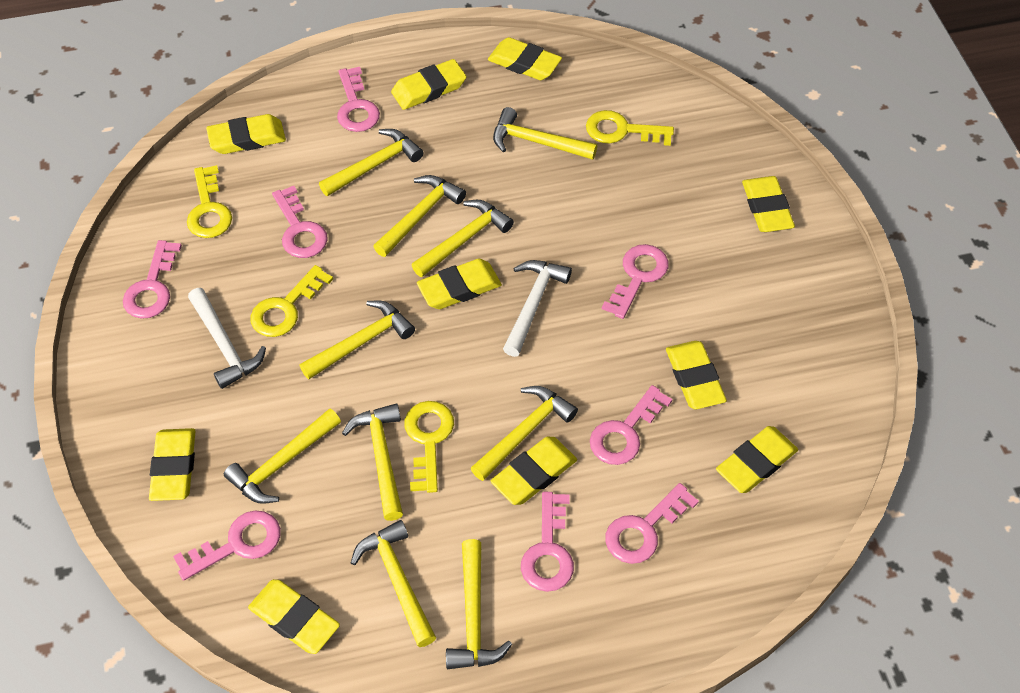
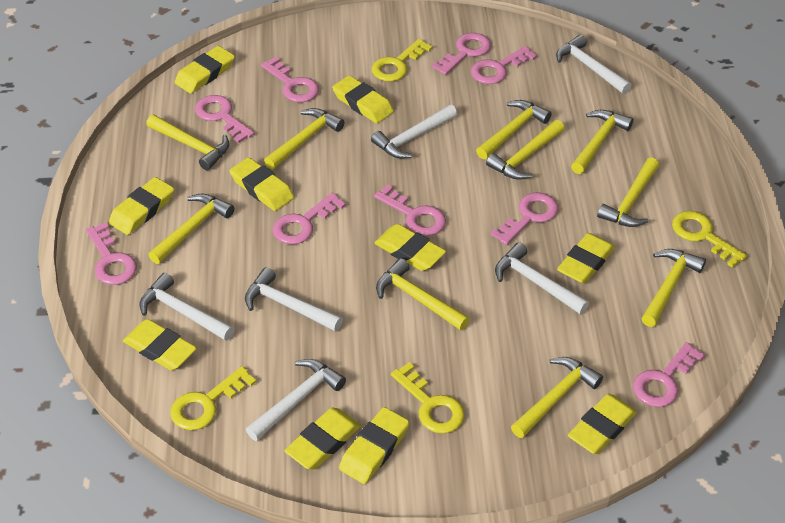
pink key: [123,240,182,319] [173,510,281,581] [272,186,328,258] [337,67,380,132] [521,492,574,592] [590,385,672,465] [602,244,669,319] [605,483,699,564] = 8 -> [86,222,137,285] [195,95,254,143] [261,57,319,102] [273,193,346,244] [374,184,446,236] [432,33,491,75] [471,46,537,84] [491,192,559,245] [633,342,705,407] = 9
white hammer: [188,288,266,389] [503,260,572,357] = 2 -> [139,273,234,341] [245,267,343,332] [246,359,346,441] [371,105,457,159] [495,242,589,314] [556,35,632,94] = 6

